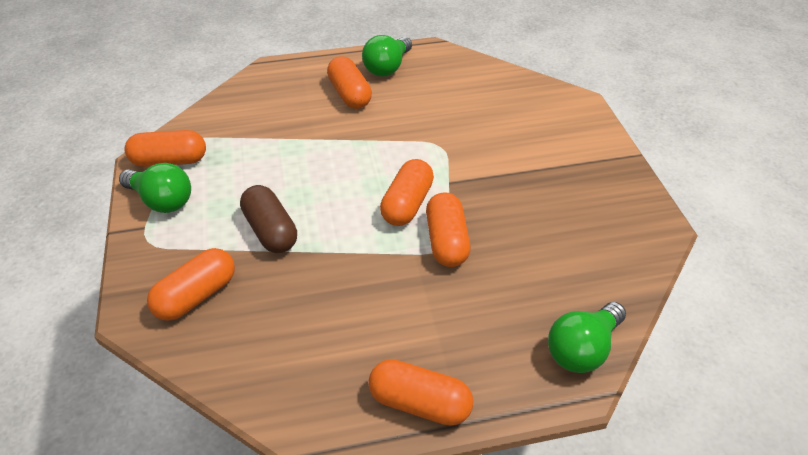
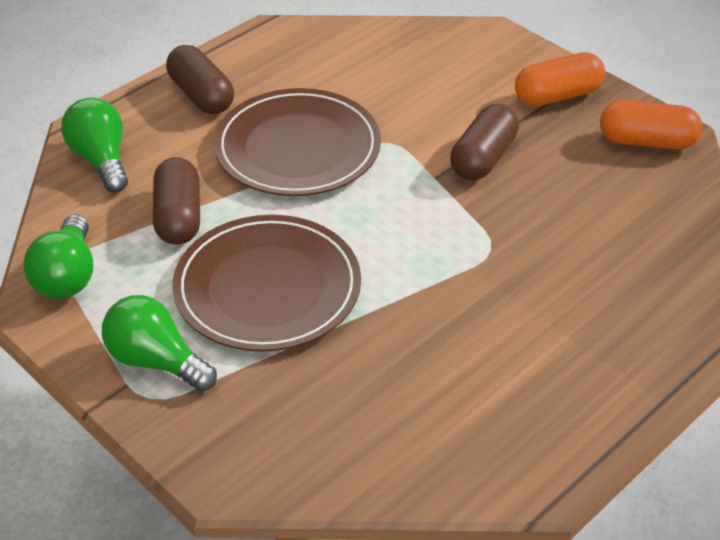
brown capsule: [240,185,297,253] = 1 -> [153,157,200,245] [166,45,234,114] [450,104,519,180] = 3
brown plate: none = 0 -> [173,215,361,352] [214,88,381,196] = 2
orange capsule: [124,130,206,167] [147,248,235,321] [327,56,372,109] [369,359,474,426] [380,159,434,226] [426,193,470,267] = 6 -> [515,52,605,107] [600,100,703,149] = 2

